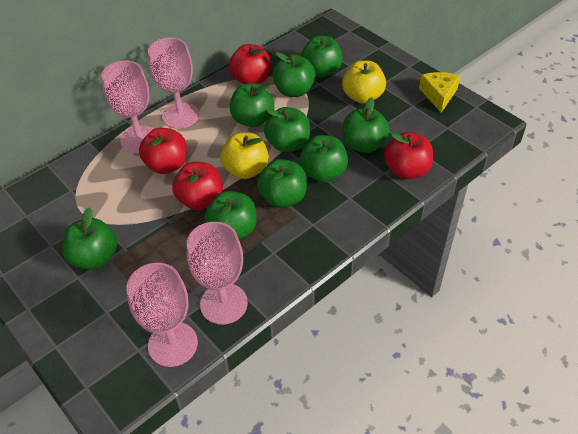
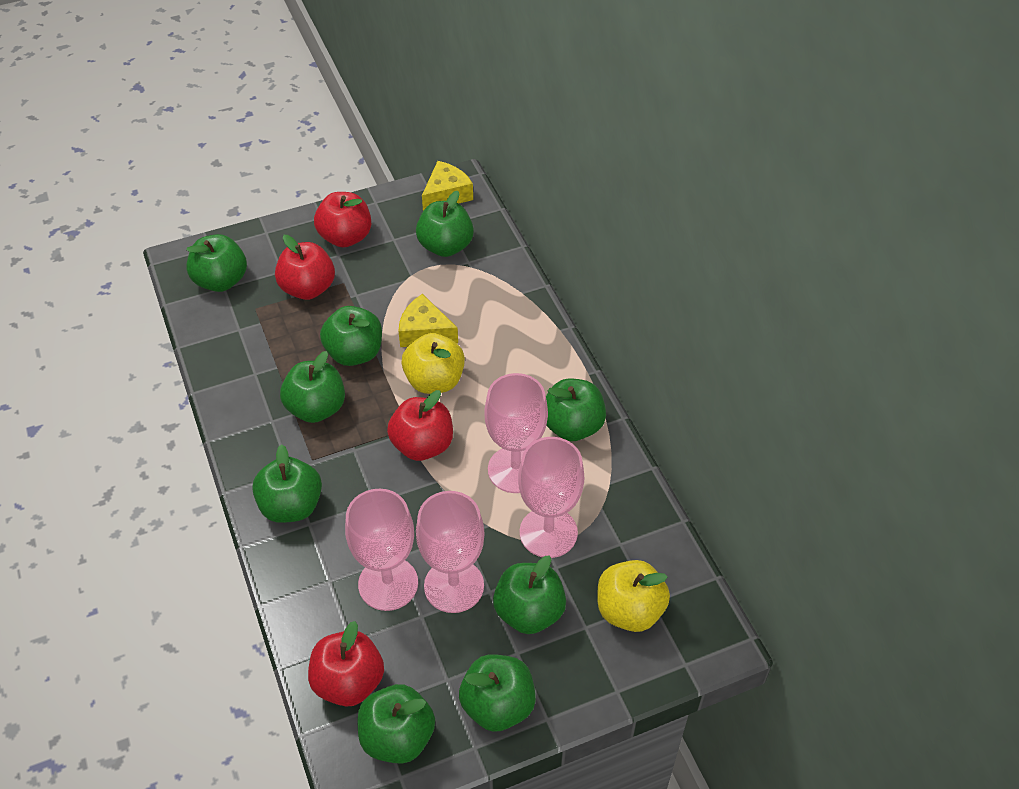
yellow cheese: [419,72,460,112] = 1 -> [399,294,458,347] [422,161,473,211] = 2

